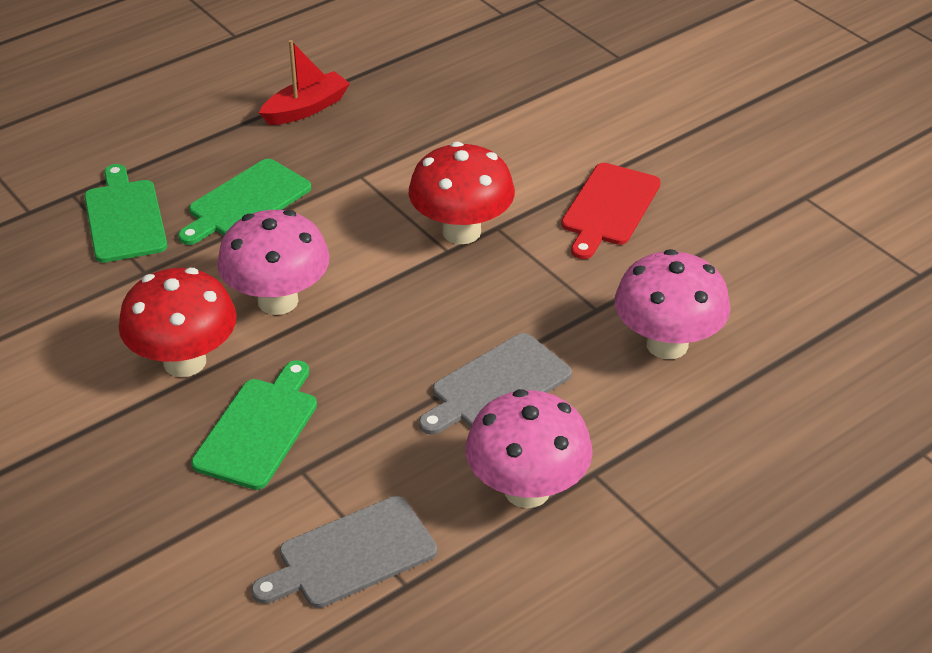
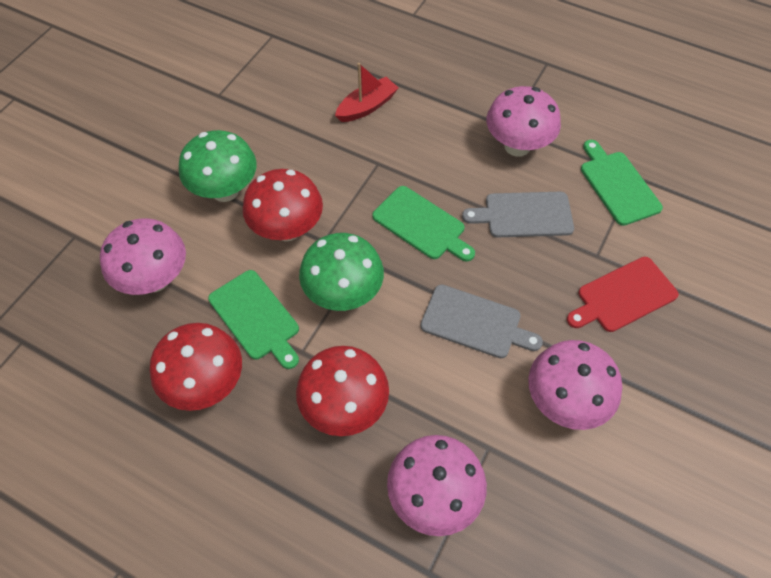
green mushroom: none = 0 -> [179,130,257,202] [299,233,384,311] = 2
pink mushroom: [217,210,330,315] [465,389,593,508] [615,249,731,359] = 3 -> [100,218,186,295] [387,435,487,536] [486,86,561,157] [528,340,622,430] = 4
red mushroom: [119,268,237,377] [408,142,515,244] = 2 -> [150,323,242,411] [243,169,323,241] [296,346,389,436] = 3

